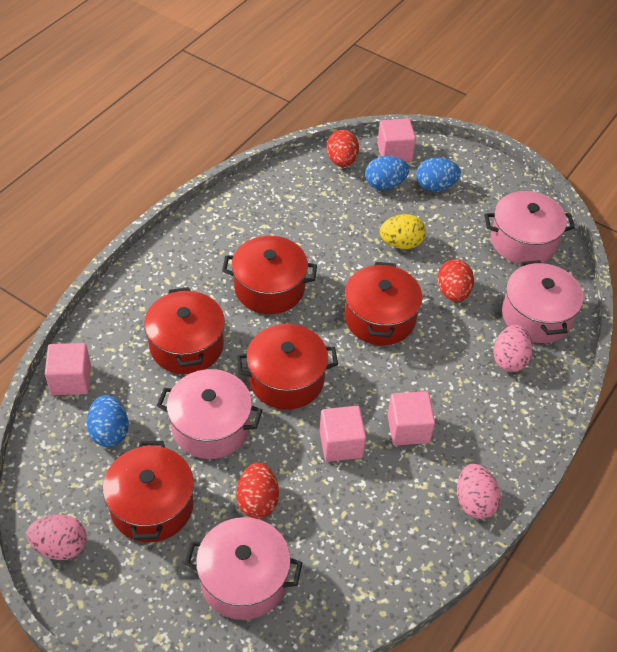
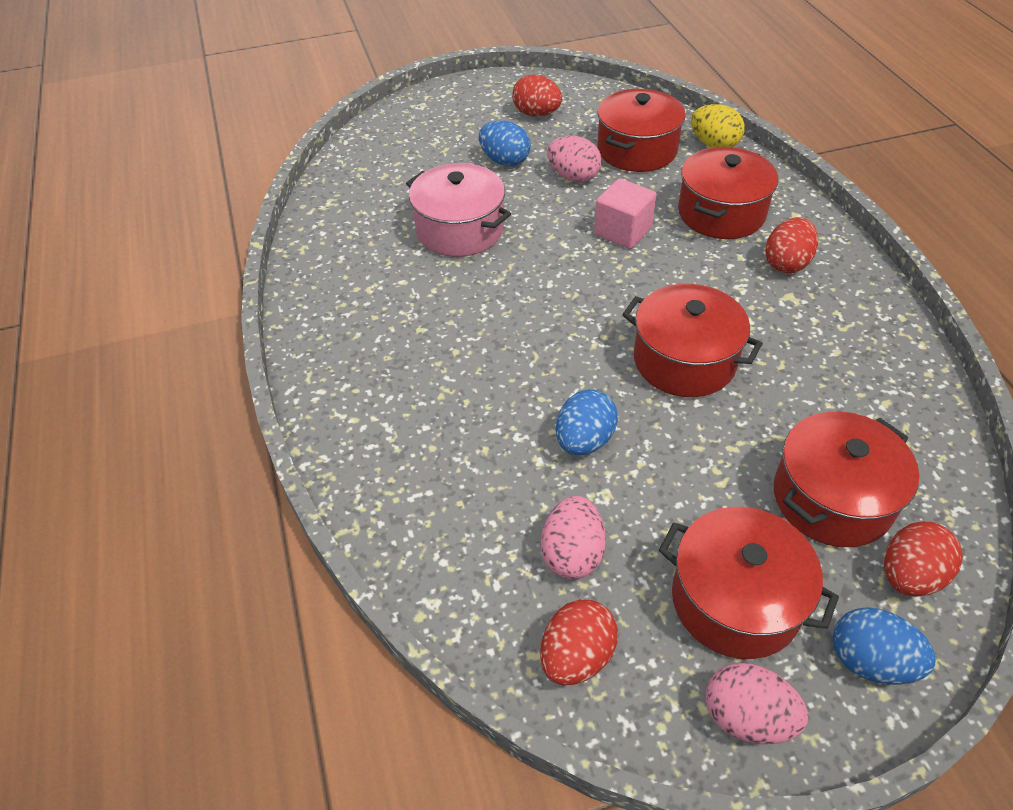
pink cube: [45,343,91,395] [319,406,366,462] [377,118,416,162] [387,391,435,445] = 4 -> [594,178,657,249] = 1
pink pot: [157,369,263,459] [185,517,302,620] [484,191,575,264] [502,260,584,343] = 4 -> [406,163,511,257] = 1
red egg: [236,462,279,519] [326,129,359,167] [437,259,474,302] = 3 -> [512,74,562,117] [540,599,618,685] [765,217,818,273] [884,521,963,597] = 4

